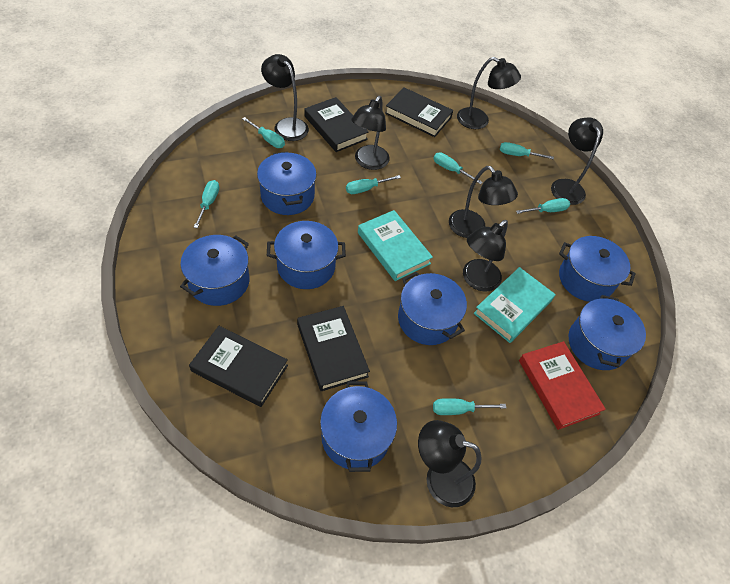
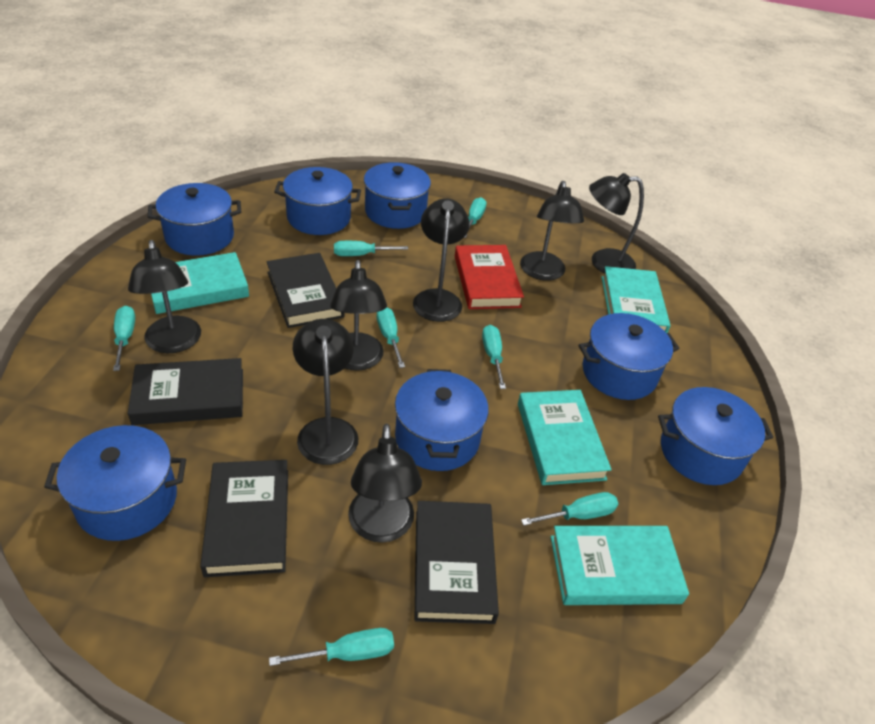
turquoise book: [358,210,433,281] [474,267,556,343] = 2 -> [151,252,249,314] [518,390,612,485] [551,526,689,605] [602,266,671,333] = 4

